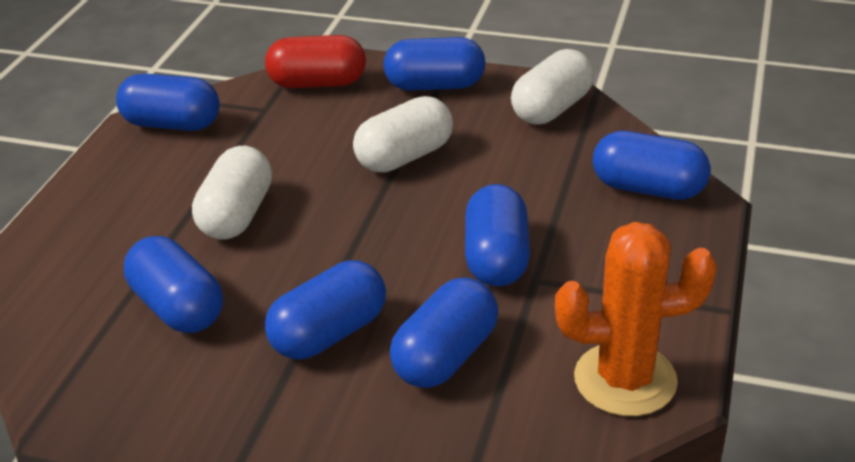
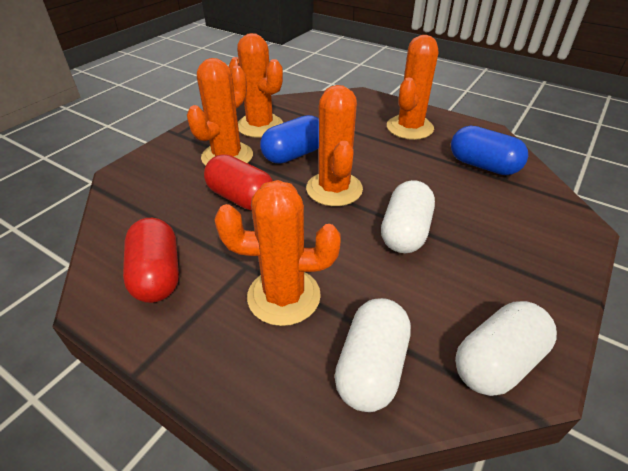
blue capsule: [116,73,220,131] [124,236,223,333] [265,260,386,360] [383,37,485,91] [390,278,498,388] [465,184,530,287] [592,131,711,200] = 7 -> [260,115,319,164] [451,126,528,175] = 2
orange cactus: [555,222,717,416] = 1 -> [187,58,253,166] [214,180,341,326] [229,33,283,138] [306,85,363,206] [387,35,439,140] = 5
red capsule: [265,35,366,88] = 1 -> [123,218,179,303] [204,154,273,211] = 2

